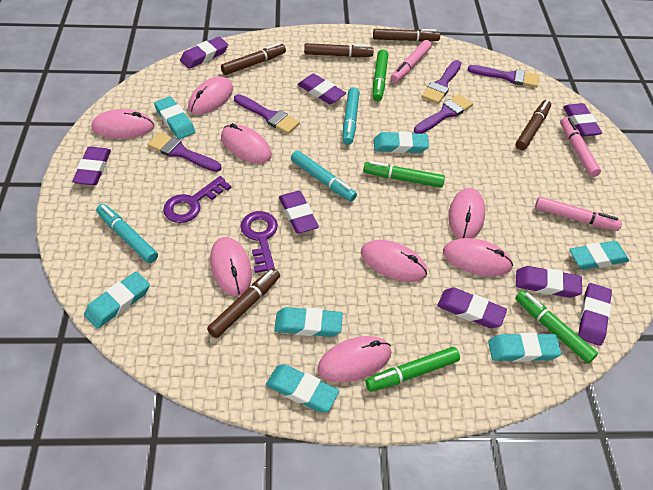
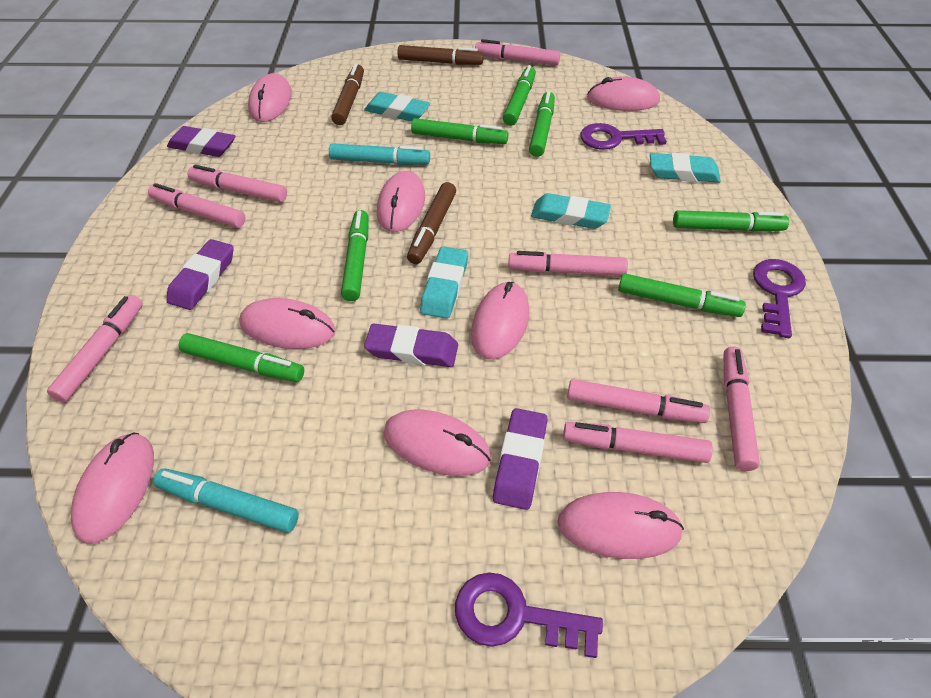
brown marker: [207,268,280,338] [221,43,286,75] [304,43,373,57] [373,29,440,42] [516,100,551,150] = 5 -> [331,63,364,125] [397,45,484,65] [407,182,456,264] = 3
green marker: [363,161,445,188] [365,347,460,392] [373,49,388,101] [515,290,598,363] = 4 -> [179,333,304,382] [341,210,369,301] [411,118,508,144] [503,65,536,126] [529,91,555,157] [618,273,746,317] [673,210,789,232] = 7
pink marker: [391,40,432,83] [535,197,622,231] [560,117,601,177] = 3 -> [47,295,143,402] [148,183,245,228] [187,165,287,202] [475,39,560,66] [508,251,628,276] [563,422,713,463] [567,379,710,423] [724,347,760,471] = 8
purple brush: [147,132,222,172] [234,94,300,134] [414,94,473,134] [422,60,461,104] [468,65,539,88] = 5 -> none = 0
purple eraser: [72,147,111,185] [180,37,228,69] [279,191,319,233] [298,74,346,104] [437,288,507,328] [516,266,582,298] [563,103,602,137] [578,283,612,346] = 8 -> [166,239,234,310] [167,126,236,157] [364,324,458,367] [493,408,548,510] = 4
purple key: [163,176,231,223] [240,211,278,273] = 2 -> [455,572,603,658] [580,123,666,150] [753,259,806,338] = 3
turquoise eraser: [84,271,150,329] [154,96,195,139] [266,364,339,412] [274,307,343,337] [374,132,429,153] [488,333,562,362] [569,241,629,270] = 7 -> [364,92,430,122] [420,246,468,319] [531,193,611,229] [650,153,721,183] = 4
turquoise marker: [96,204,158,263] [291,150,357,202] [343,87,359,145] = 3 -> [153,468,299,533] [329,143,430,165] = 2

